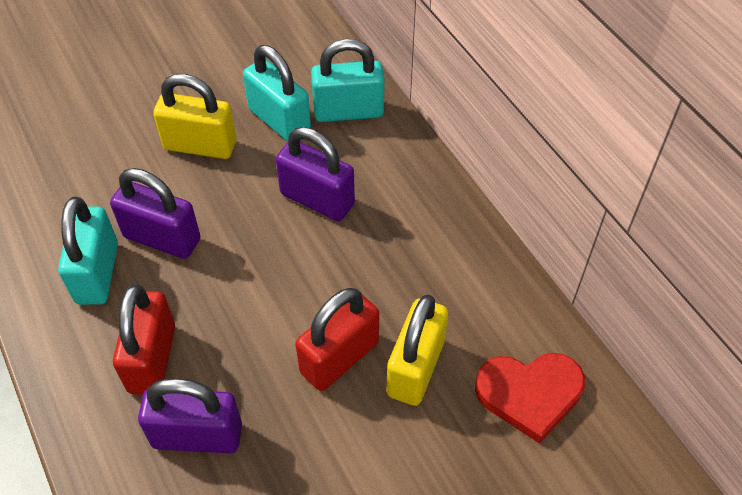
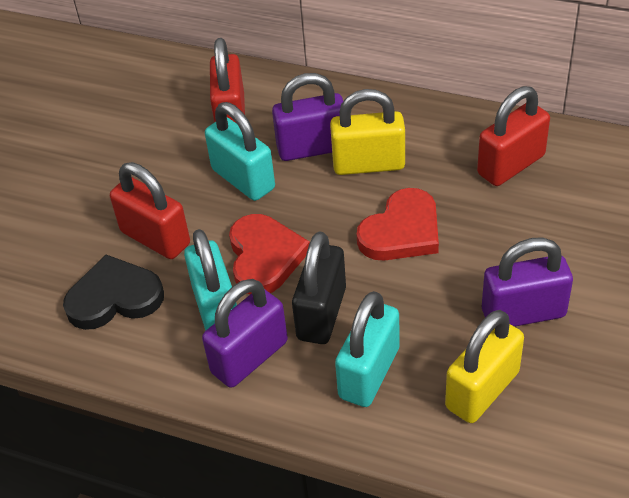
black heart: none = 0 -> [63,255,164,330] = 1
black padlock: none = 0 -> [292,232,346,344] = 1
red heart: [475,353,585,443] = 1 -> [229,214,310,294] [357,188,439,261] = 2
red padlock: [113,284,175,395] [295,288,379,391] = 2 -> [110,162,190,259] [210,38,245,124] [477,86,550,186] = 3

